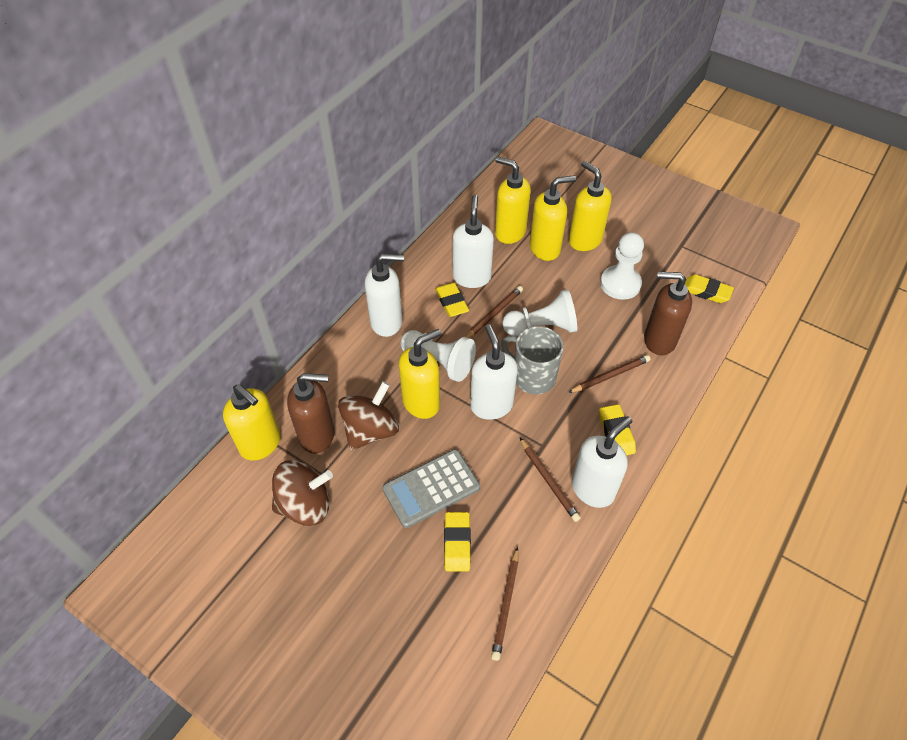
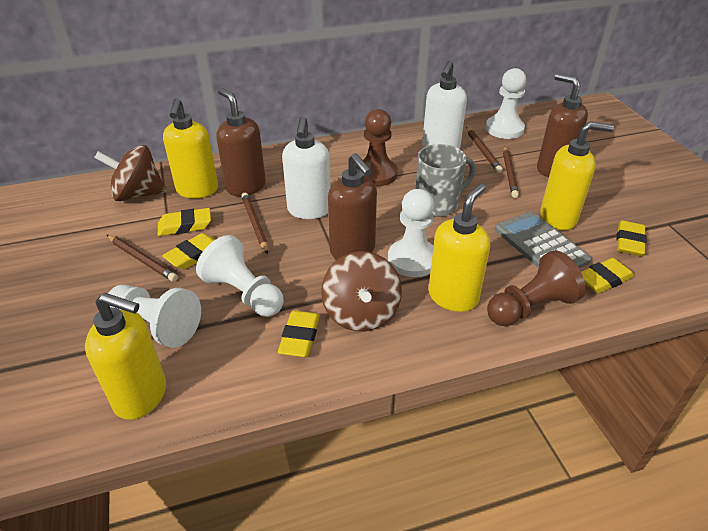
brown pawn: none = 0 -> [356,109,398,186] [487,250,586,326] = 2
brown soap dispenser: [287,373,335,454] [644,272,692,355] = 2 -> [216,88,266,196] [328,153,377,260] [537,73,588,177] = 3
white pawn: [401,330,476,382] [502,289,577,336] [600,232,644,300] = 3 -> [108,285,201,348] [196,235,284,317] [388,189,434,277] [486,68,526,139] = 4
white soap dispenser: [365,254,404,337] [453,195,494,288] [470,324,518,420] [572,416,632,508] = 4 -> [282,117,330,219] [422,61,467,149] = 2
yellow eraser: [435,283,469,317] [444,512,471,571] [599,404,636,455] [685,274,734,303] = 4 -> [158,208,211,236] [162,233,215,270] [278,310,320,357] [581,258,634,293] [616,220,647,256] = 5
yellow soap dispenser: [223,384,281,461] [399,329,441,419] [495,156,531,244] [530,175,576,261] [569,161,612,251] = 5 -> [85,293,166,420] [163,98,218,198] [428,183,490,312] [540,121,614,230] = 4

